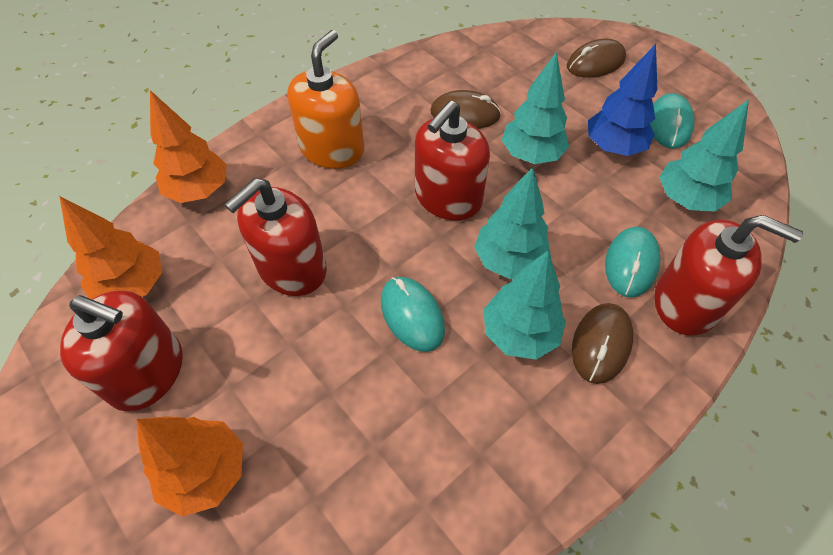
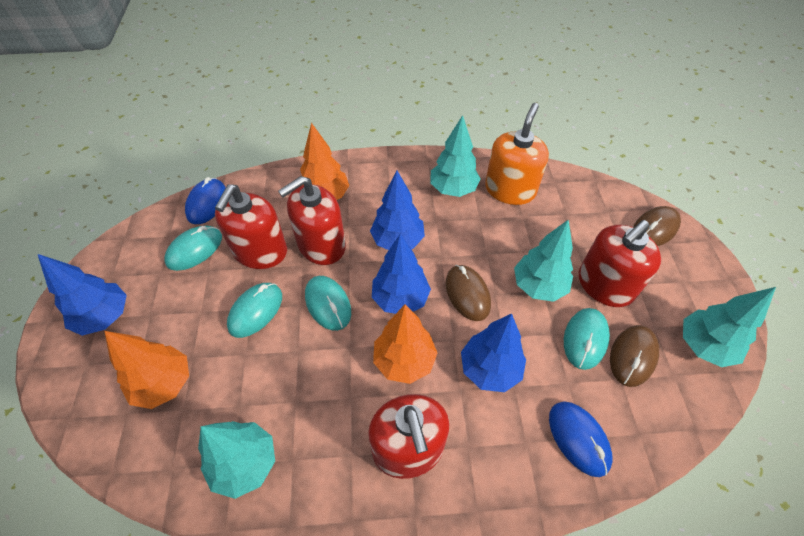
blue mouse: none = 0 -> [185,177,226,224] [549,401,613,477] = 2
blue tree: [588,44,657,156] = 1 -> [38,254,127,336] [370,171,425,250] [372,234,431,314] [461,313,526,392] = 4
turquoise mouse: [381,277,445,352] [605,227,660,298] [650,93,694,149] = 3 -> [164,226,222,271] [227,283,282,338] [305,276,351,331] [564,308,610,370] = 4

